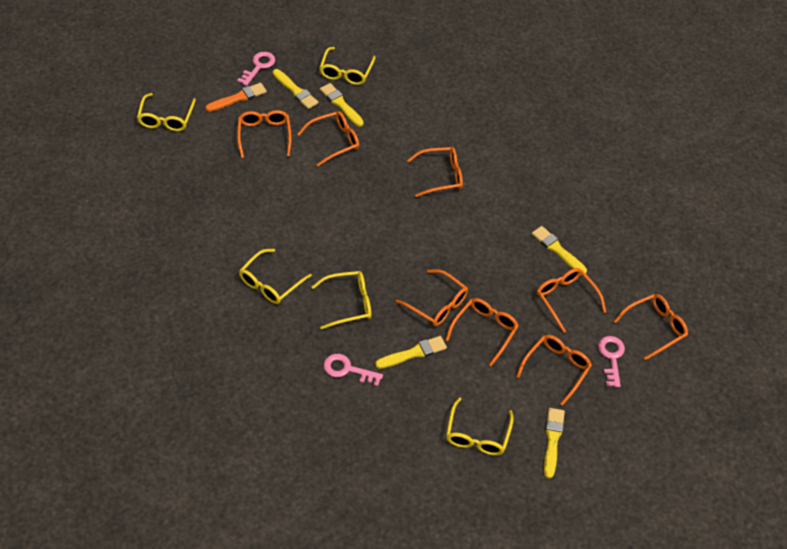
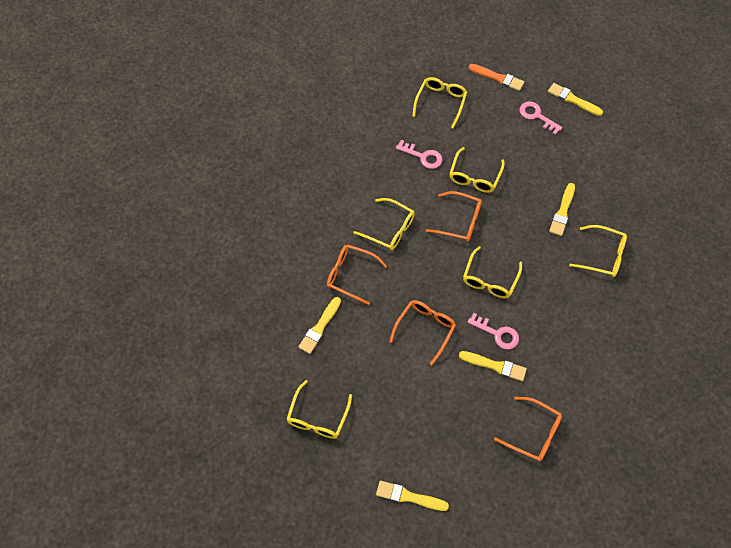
orange glasses: [237,110,292,158] [298,111,359,166] [396,269,468,326] [407,147,463,197] [445,298,519,367] [516,335,592,406] [537,268,606,333] [613,294,688,360] = 8 -> [327,244,387,305] [389,300,456,365] [426,191,482,241] [494,397,562,462] = 4
yellow glasses: [137,93,196,131] [239,249,312,304] [312,271,371,330] [319,47,376,85] [446,397,514,455] = 5 -> [287,380,352,439] [353,198,415,250] [412,77,467,128] [449,147,505,193] [463,246,522,298] [569,225,627,277] = 6

